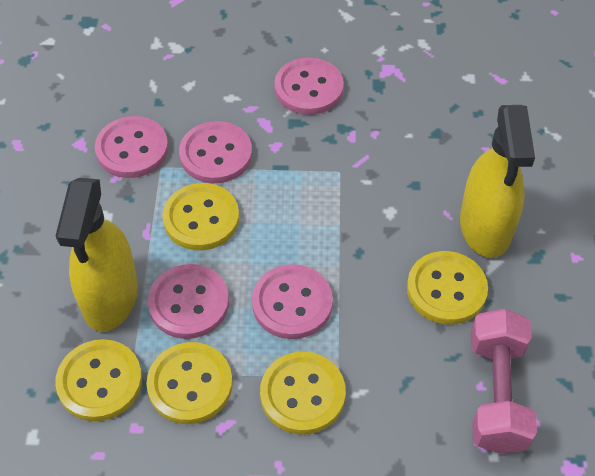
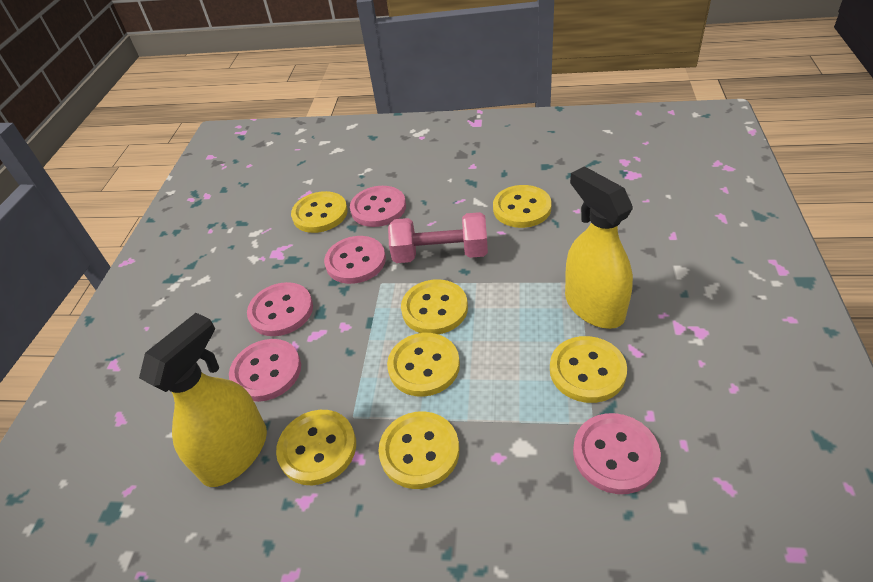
yellow button: [55,339,142,421] [147,342,233,424] [162,183,239,250] [260,352,346,434] [407,251,488,324] = 5 -> [276,410,356,485] [291,191,348,233] [378,411,459,489] [387,333,460,397] [401,279,468,334] [493,185,552,228] [550,336,627,403] = 7

